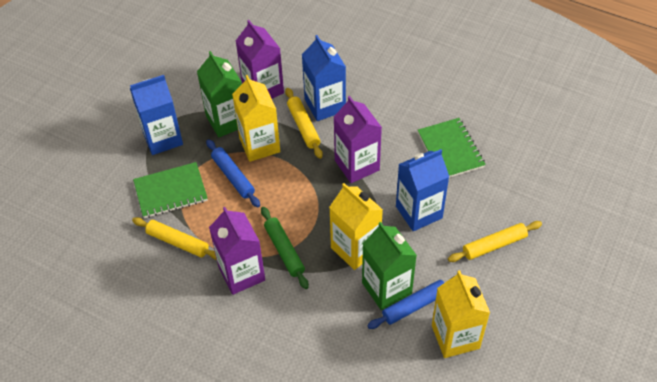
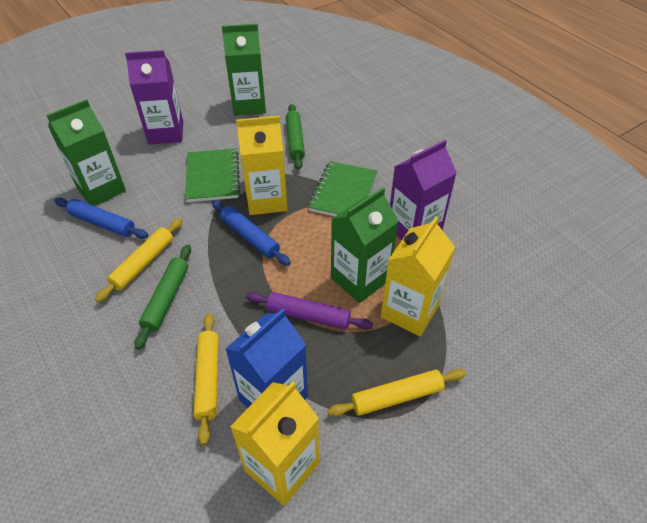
blue carton: [130,75,183,155] [302,35,346,121] [396,149,449,231] = 3 -> [225,308,308,408] = 1
green carton: [197,51,242,137] [362,222,417,310] = 2 -> [46,99,126,206] [222,24,266,116] [331,187,399,303] = 3
green rolling pin: [261,207,309,289] = 1 -> [134,245,191,350] [286,104,305,170] = 2
purple carton: [209,207,265,295] [236,20,284,99] [334,96,382,183] = 3 -> [125,50,183,144] [390,140,457,240] = 2
purple rolling pin: none = 0 -> [246,292,373,330] = 1

